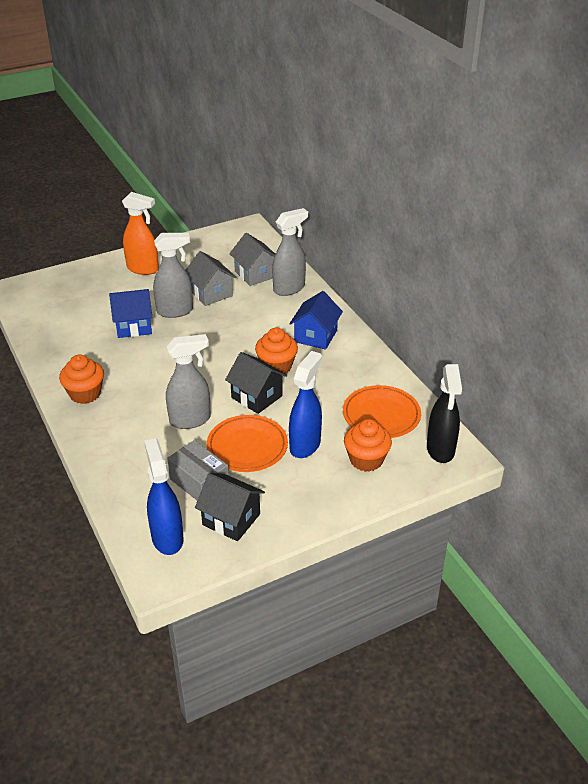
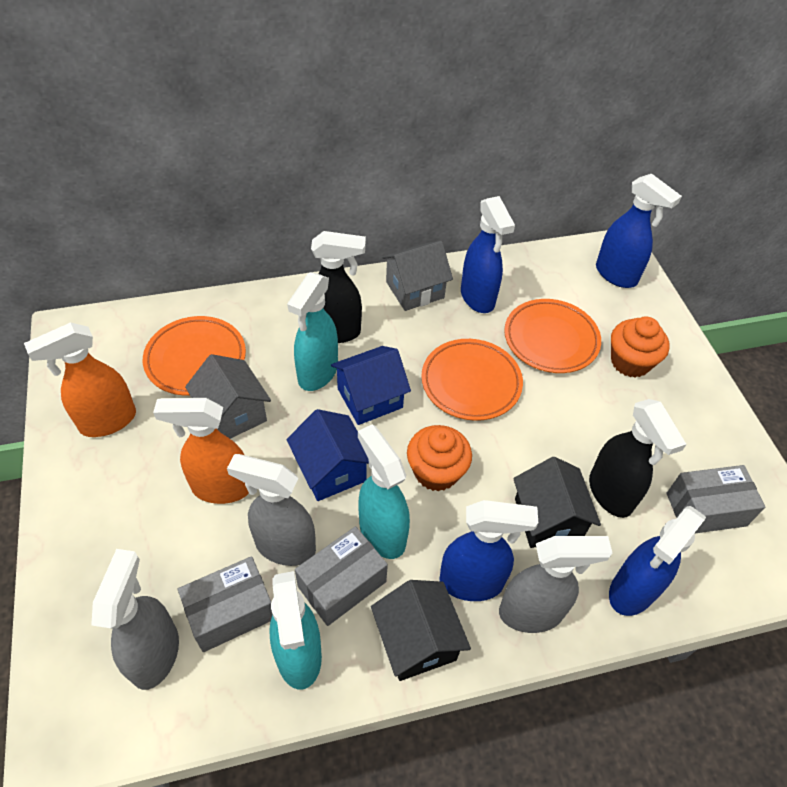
black spray bottle: [427,364,462,463] = 1 -> [311,231,366,343] [589,399,687,518] = 2
blue spray bottle: [144,438,183,555] [289,351,322,458] = 2 -> [439,500,538,601] [461,196,515,313] [596,174,682,288] [609,506,706,616] = 4
grey box: [167,440,229,500] = 1 -> [178,556,272,652] [295,526,388,626] [666,465,765,533] = 3
orange cupcake: [59,354,104,404] [255,328,298,374] [344,419,392,472] = 3 -> [407,425,472,491] [611,317,669,377] = 2
orange plate: [207,415,288,472] [343,385,421,438] = 2 -> [143,316,246,396] [421,339,523,421] [504,299,601,373] = 3
orange spray bottle: [122,192,159,275] = 1 -> [24,322,136,437] [153,398,249,504] = 2
turquoise spray bottle: none = 0 -> [269,571,322,690] [287,272,338,391] [358,424,410,559] = 3

